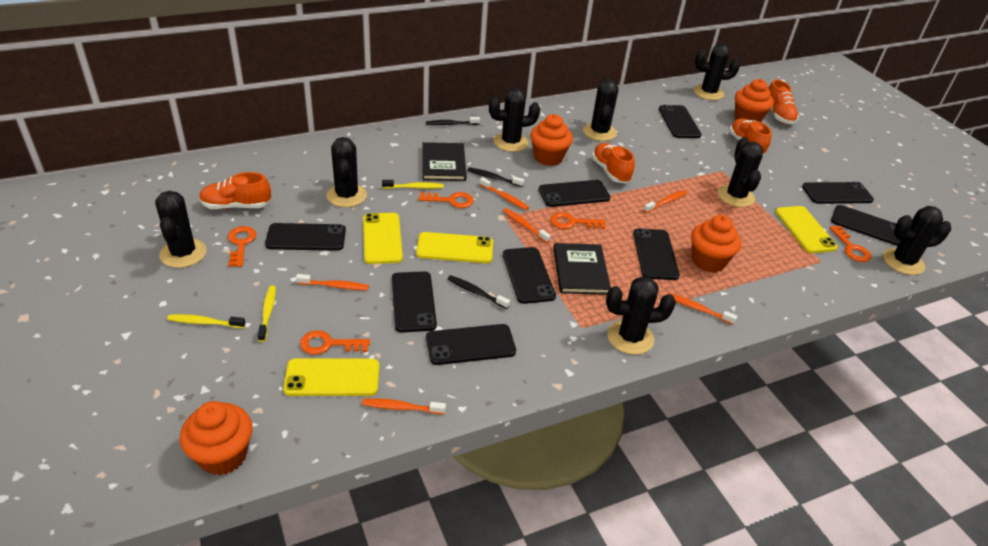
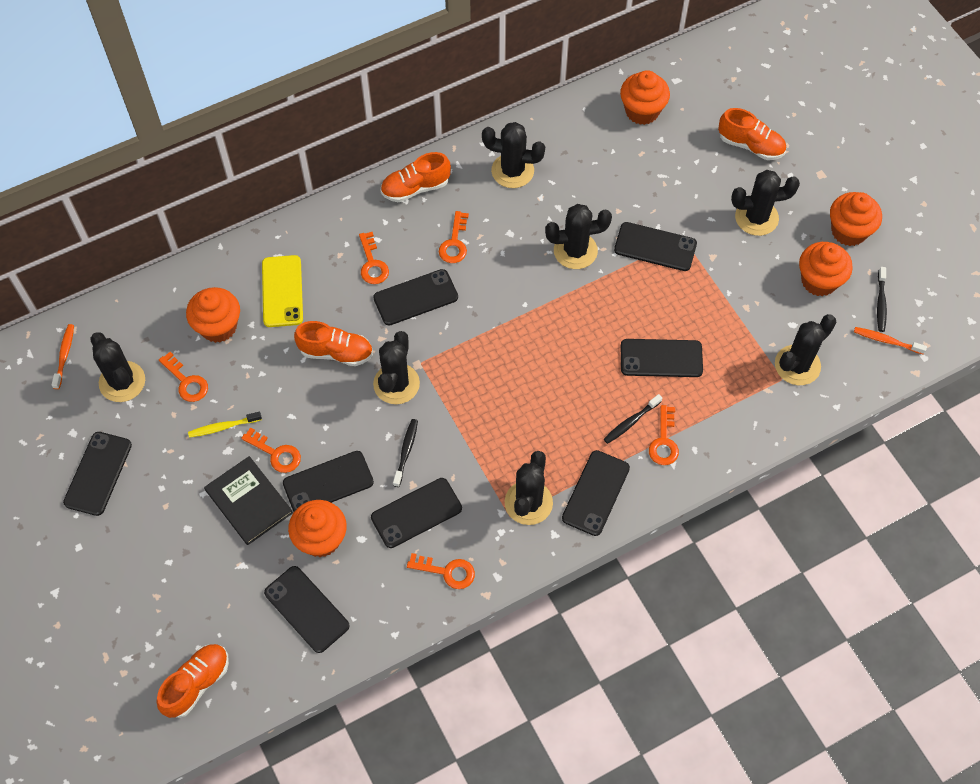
black book: [422,142,466,181] [553,243,611,295] = 2 -> [204,456,293,545] = 1
black cactus: [155,191,207,268] [327,137,367,207] [489,88,540,152] [583,77,618,141] [606,276,676,355] [694,44,741,100] [718,137,763,207] [883,206,951,275] = 8 -> [90,332,145,402] [373,331,420,404] [482,122,545,188] [505,451,553,525] [545,204,612,269] [731,170,800,236] [775,314,836,385] = 7
black phone: [265,223,346,251] [392,271,437,332] [426,324,516,365] [503,247,556,304] [539,180,610,207] [633,228,680,280] [659,105,702,138] [802,182,874,204] [831,205,901,246] = 9 -> [63,432,132,516] [264,566,350,653] [283,451,374,512] [371,478,462,548] [373,269,458,325] [562,450,630,536] [614,222,697,271] [621,339,703,377] = 8
orange cupcake: [180,401,253,475] [530,114,573,166] [691,215,741,273] [735,79,774,122] = 4 -> [186,287,240,343] [288,500,347,557] [620,70,670,125] [799,242,853,296] [830,192,882,246] = 5
orange key: [228,226,256,267] [300,330,370,355] [419,192,474,208] [550,212,606,229] [830,226,871,262] = 5 -> [159,352,208,402] [241,427,301,473] [359,232,389,284] [407,553,475,589] [439,211,469,263] [649,405,679,465] = 6
orange toothbrush: [296,274,369,290] [362,398,446,414] [479,177,529,210] [502,208,551,243] [643,190,687,213] [668,293,738,325] = 6 -> [52,324,74,389] [854,327,927,354] = 2
yellow phone: [283,358,379,396] [363,213,403,264] [416,232,493,263] [775,206,838,253] = 4 -> [262,255,303,327] = 1
yellow toothbrush: [167,314,246,328] [258,286,276,342] [382,180,443,189] = 3 -> [188,412,262,438] = 1

